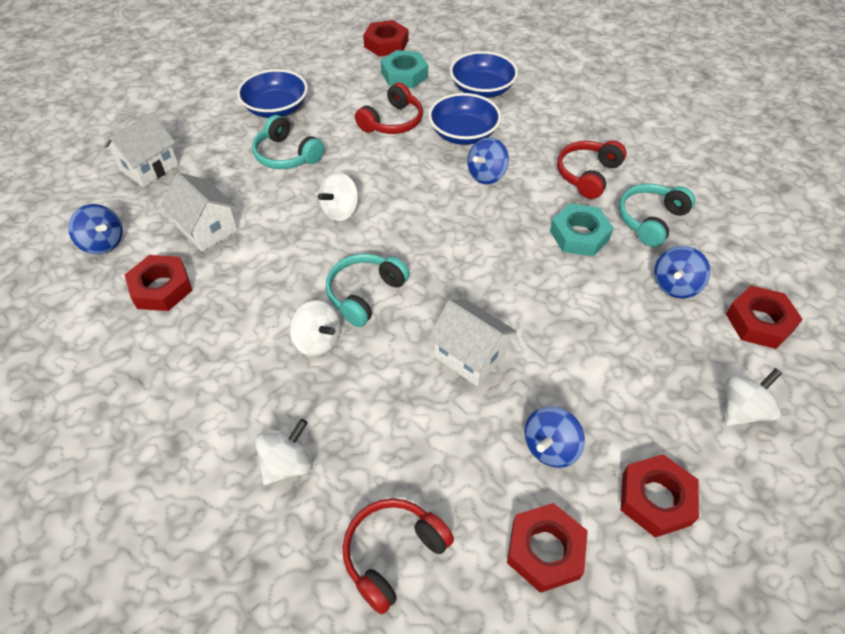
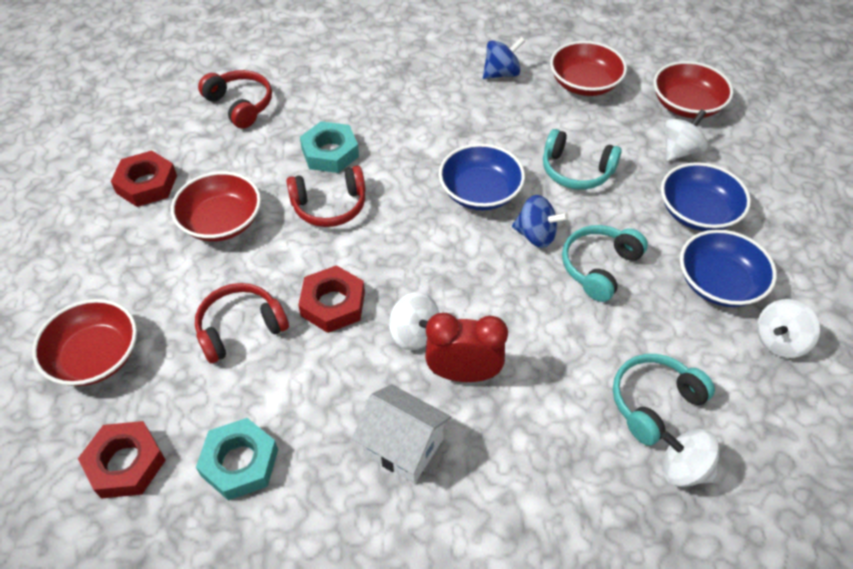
blue spinning top: [68,204,123,255] [467,137,509,184] [524,406,585,468] [654,246,711,298] = 4 -> [483,37,525,79] [512,195,569,248] = 2
red bowl: none = 0 -> [32,299,137,386] [171,171,261,241] [550,41,627,96] [654,61,733,118] = 4
red clock: none = 0 -> [425,313,508,382] = 1
red nut: [125,255,193,311] [363,20,408,56] [507,503,588,593] [621,454,699,537] [726,286,803,349] = 5 -> [78,421,166,499] [111,150,177,207] [298,265,365,333] = 3
white house: [103,112,179,187] [161,172,238,252] [428,300,517,386] = 3 -> [352,384,451,483] = 1

